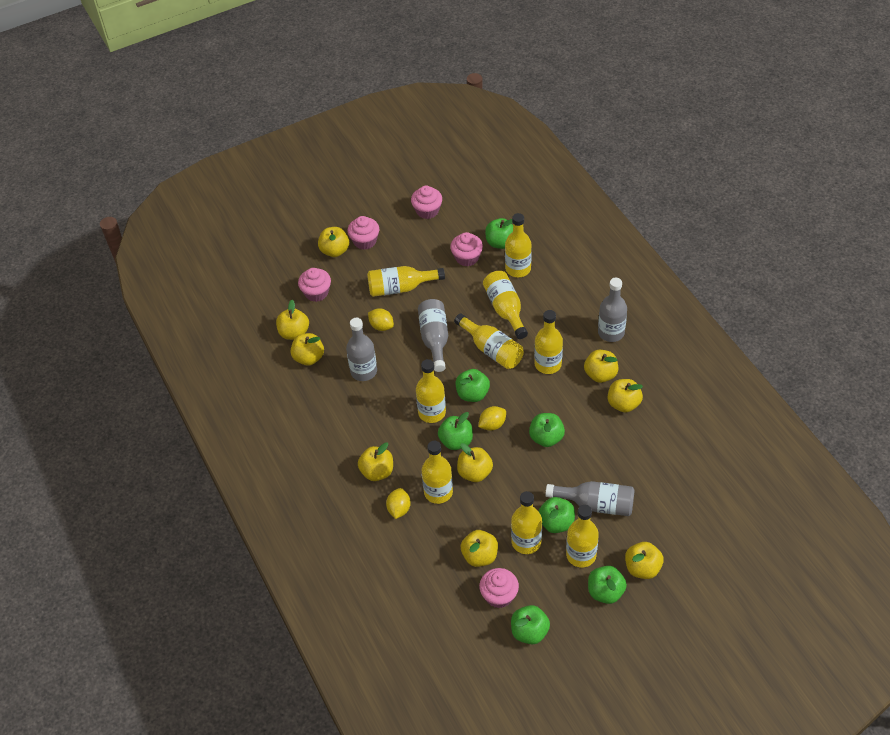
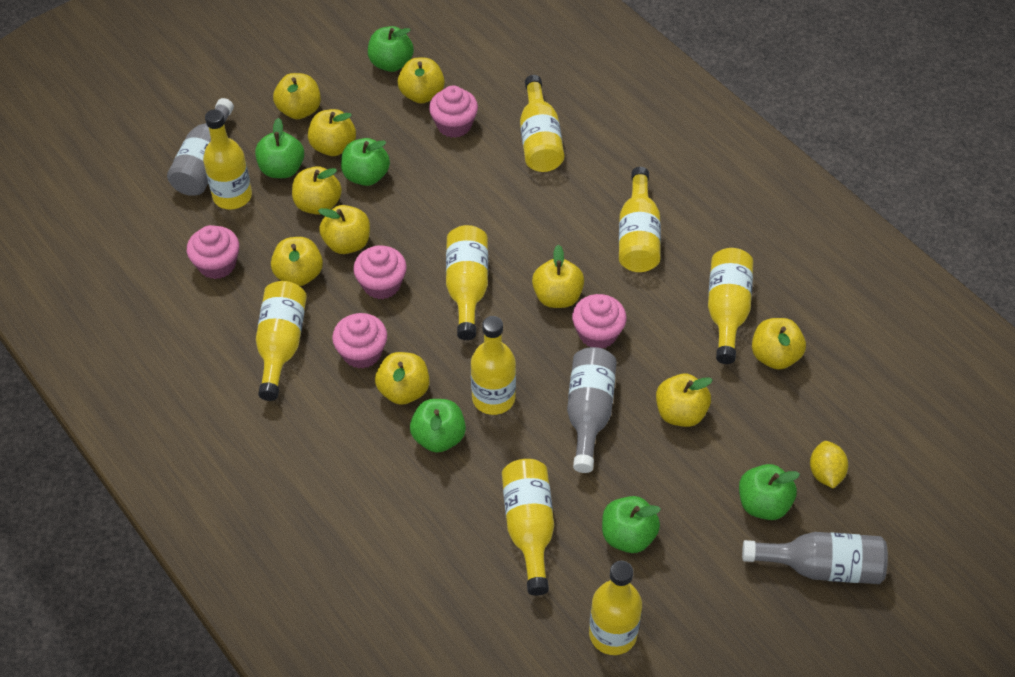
green apple: [438,412,473,450] [456,369,490,402] [485,218,513,249] [511,605,550,644] [529,413,565,447] [539,497,575,533] [588,566,627,604] = 7 -> [255,118,304,178] [341,138,390,186] [368,26,414,72] [410,399,466,453] [602,496,661,553] [739,464,800,520] = 6
grey bottle: [346,318,377,381] [418,299,448,372] [546,481,635,516] [598,278,627,342] = 4 -> [167,98,234,196] [567,347,617,473] [742,532,888,584] = 3
yellow apple: [276,300,309,340] [291,333,324,366] [318,227,349,257] [358,442,393,481] [457,443,493,482] [461,530,498,567] [584,350,618,383] [608,379,643,413] [625,542,664,579] = 9 -> [271,237,323,286] [273,73,321,119] [292,166,342,215] [308,109,356,156] [318,205,370,254] [375,352,429,405] [398,58,445,104] [532,245,584,308] [656,374,713,427] [752,318,806,370] = 10
yellow lemon: [368,308,394,331] [386,488,411,519] [478,406,506,431] = 3 -> [810,441,848,489] = 1

